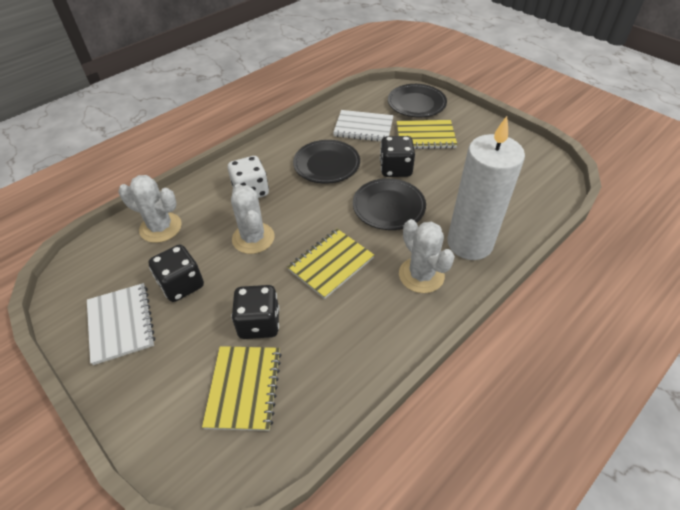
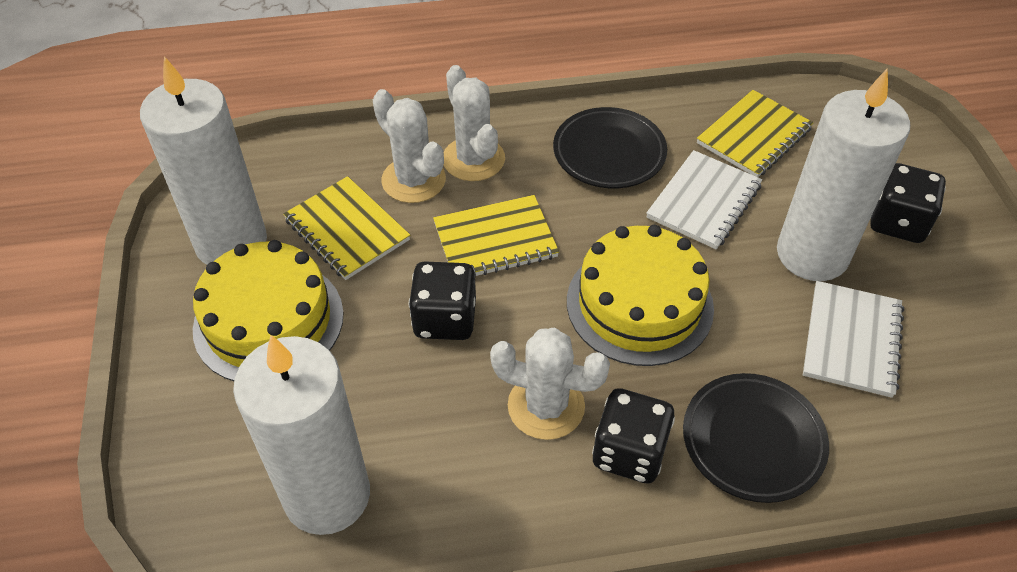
black plate: [293,140,360,184] [353,178,426,230] [388,84,447,117] = 3 -> [553,107,667,188] [683,373,829,503] = 2
white candle: [447,116,525,260] = 1 -> [140,56,267,265] [233,335,370,535] [777,69,910,281] = 3
white dice: [228,156,269,198] = 1 -> none = 0
yellow cake: none = 0 -> [193,240,344,381] [567,225,714,366] = 2

